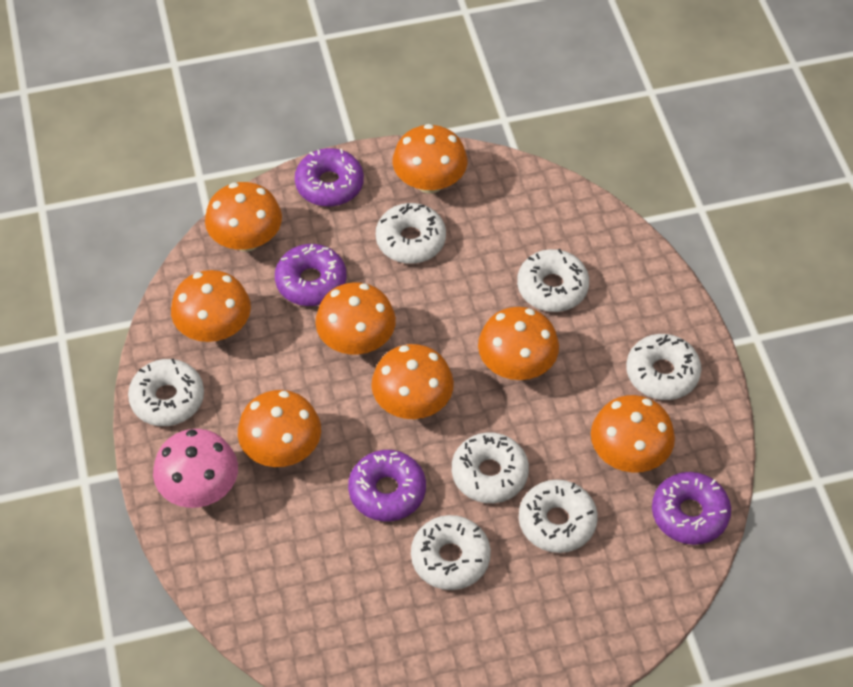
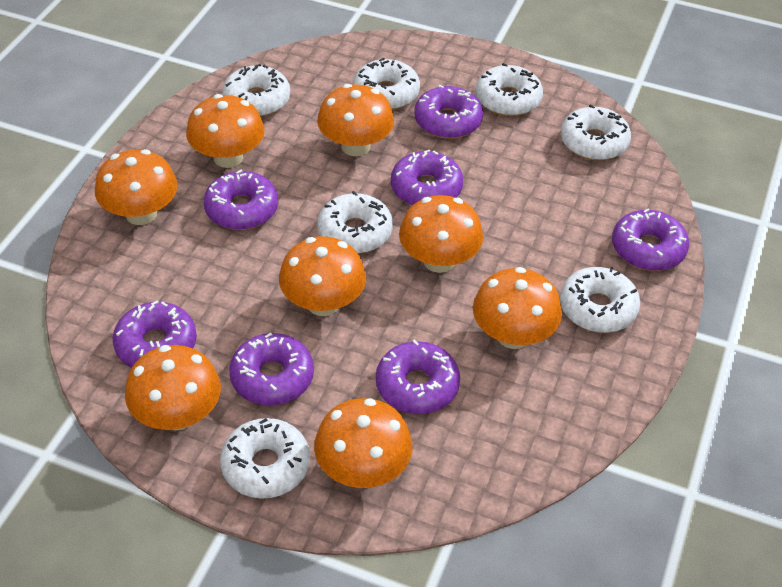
pink mushroom: [153,429,238,508] = 1 -> none = 0
purple donut: [275,244,347,306] [295,148,364,207] [348,450,426,521] [652,472,731,545] = 4 -> [113,300,197,367] [204,170,278,230] [229,333,314,405] [376,340,460,414] [391,150,463,205] [414,85,483,139] [612,208,689,271] = 7

